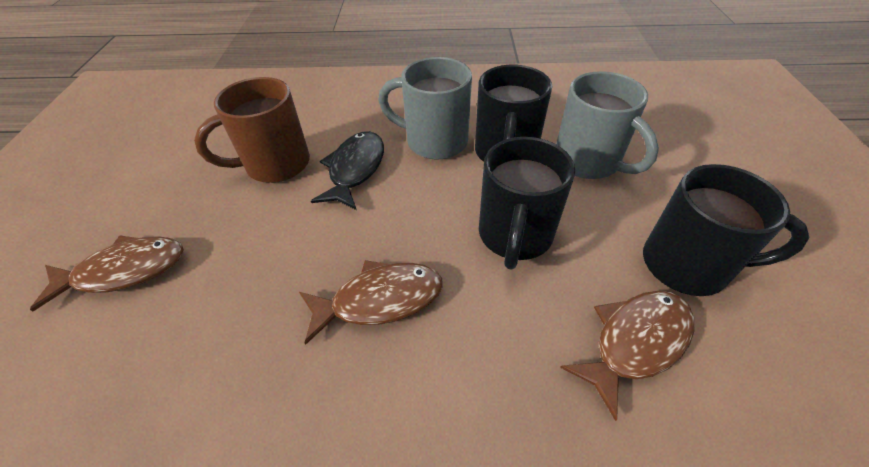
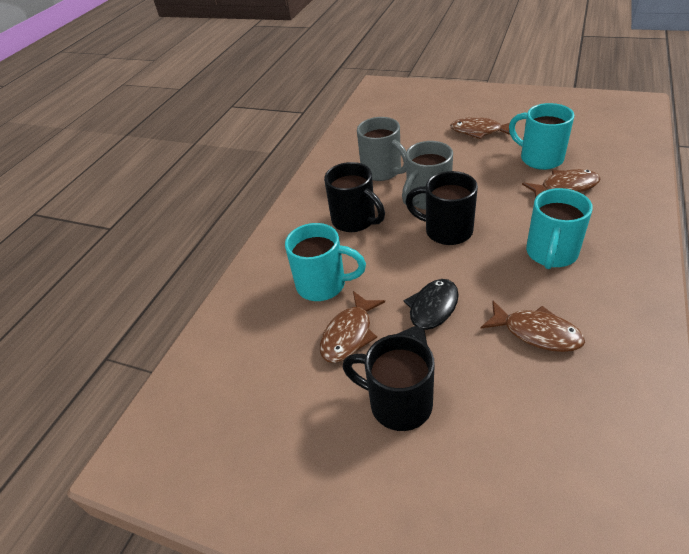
brown fish: [30,235,184,312] [299,260,443,345] [560,291,694,421] = 3 -> [320,291,385,363] [450,117,510,139] [481,301,585,352] [522,169,601,199] = 4
brown mug: [194,77,310,183] = 1 -> none = 0
turquoise mug: none = 0 -> [285,223,366,301] [509,103,574,170] [526,188,593,269] = 3

